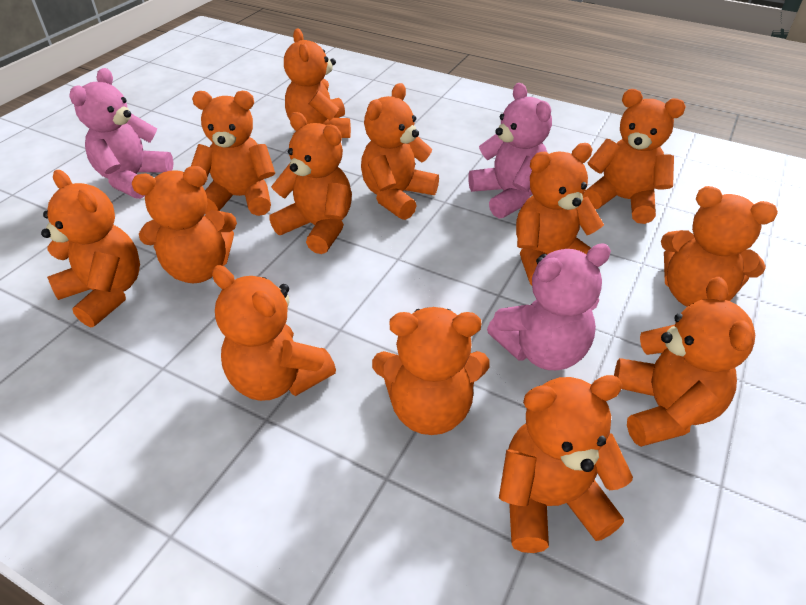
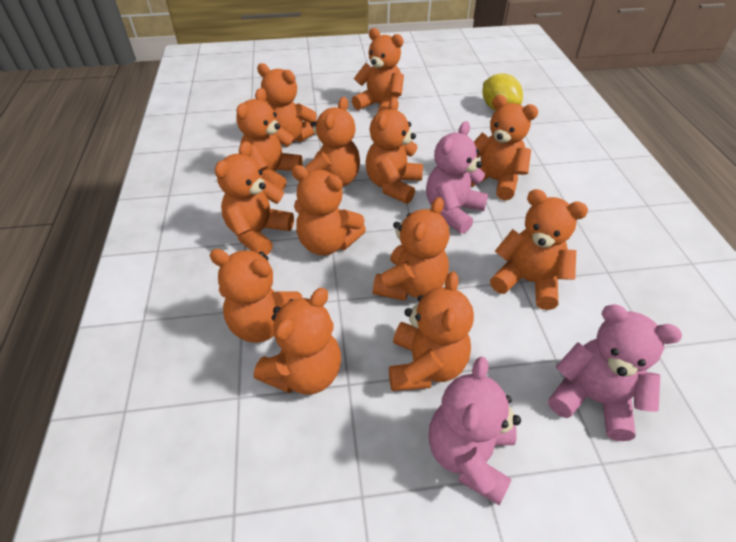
yellow lemon: none = 0 -> [483,73,523,111] = 1

